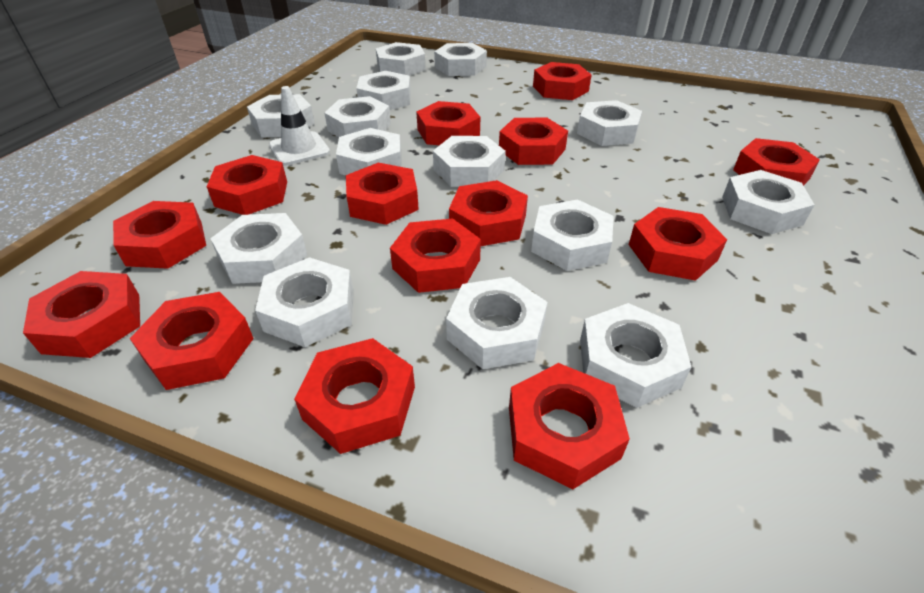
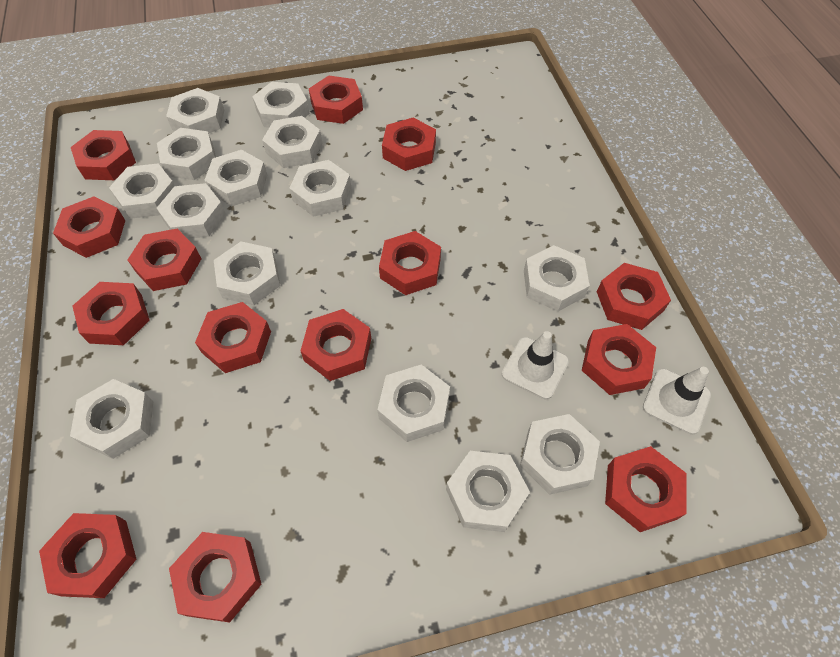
white traffic cone: [269,86,330,166] = 1 -> [502,331,569,399] [643,367,711,435] = 2

